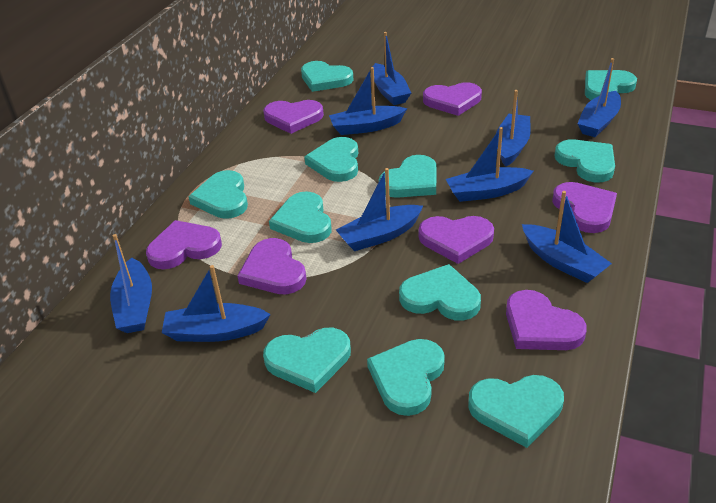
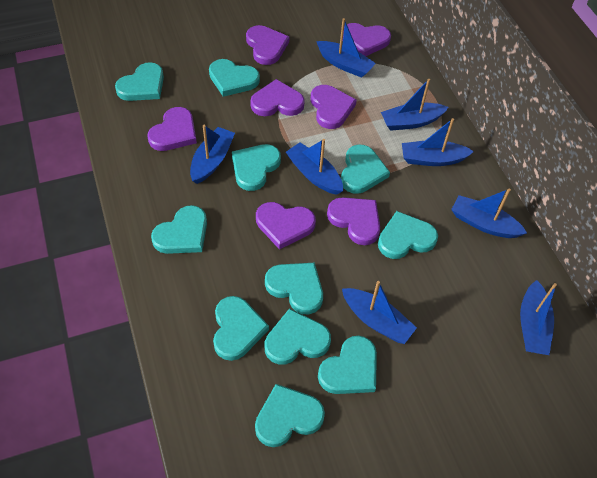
blue boat: [110,234,152,333] [162,265,271,342] [329,67,407,135] [336,168,423,251] [373,32,411,105] [446,127,533,202] [496,90,531,167] [522,191,612,283] [577,58,621,137] = 9 -> [190,125,235,184] [286,139,343,195] [316,18,376,78] [342,281,417,344] [381,79,448,131] [402,118,474,166] [451,188,527,238] [520,280,557,355] = 8

